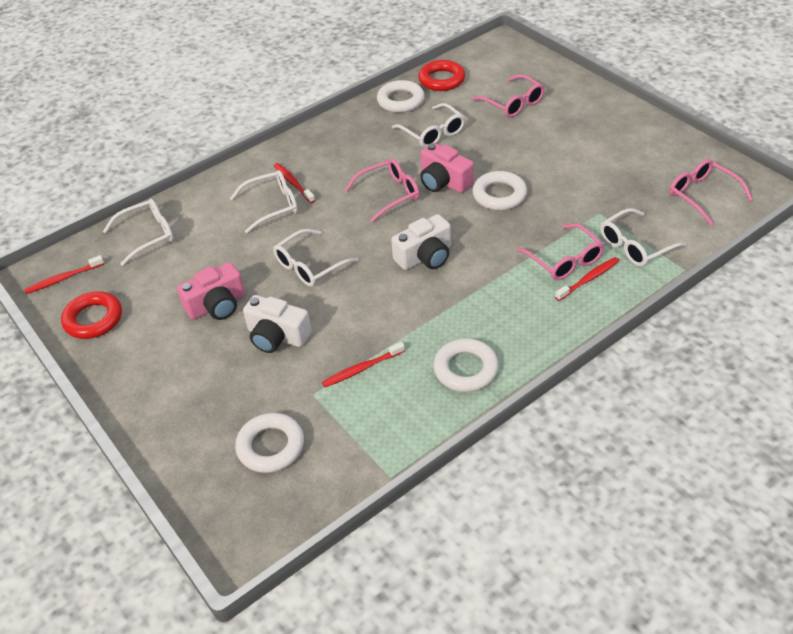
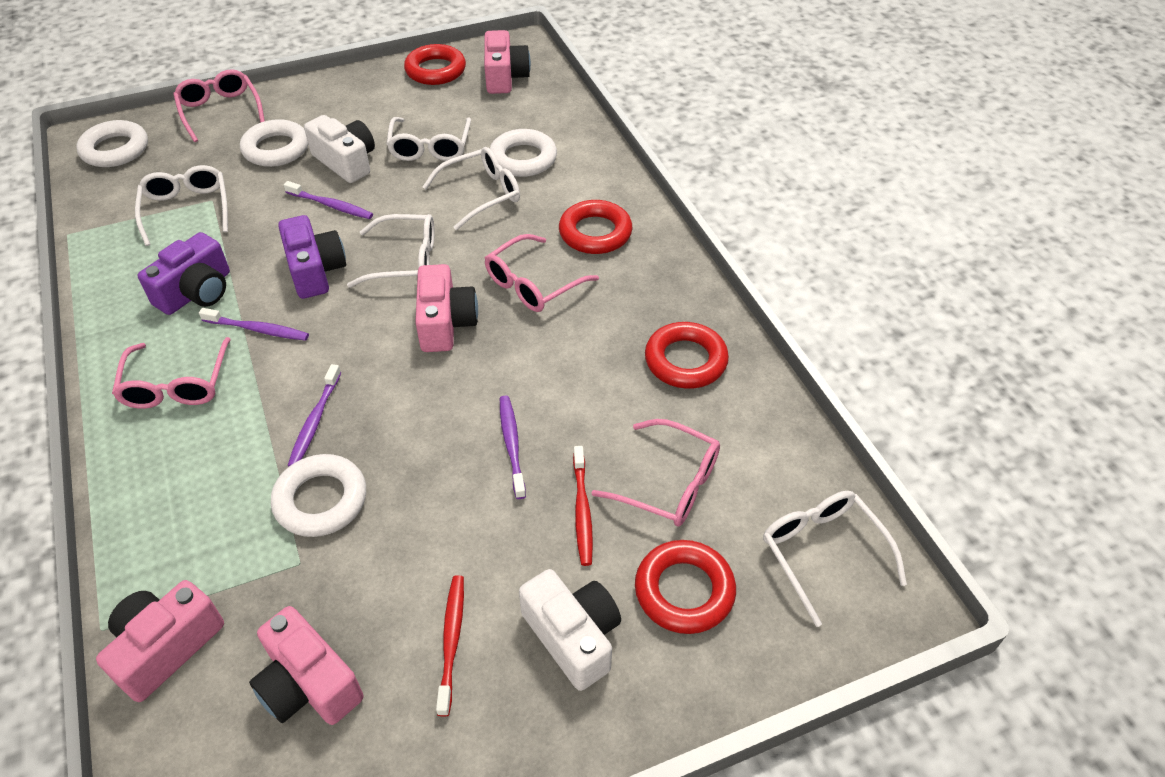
pink camera: [177,262,245,320] [420,143,474,193] = 2 -> [96,580,224,702] [249,606,364,725] [415,264,478,352] [484,30,531,94] = 4
purple camera: none = 0 -> [138,232,230,315] [278,215,346,299] = 2
purple toothbrush: none = 0 -> [199,308,309,341] [284,181,373,219] [288,364,341,466] [500,396,526,499] = 4
red ring: [61,291,122,339] [418,60,465,91] = 2 -> [404,44,466,85] [559,200,632,254] [635,540,736,634] [645,322,729,389] = 4
red toothbrush: [24,255,104,294] [274,163,315,203] [322,342,405,387] [555,257,619,301] = 4 -> [436,575,464,716] [573,446,593,566] = 2

